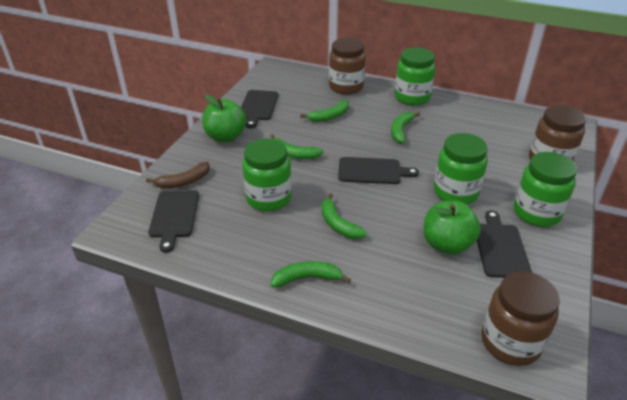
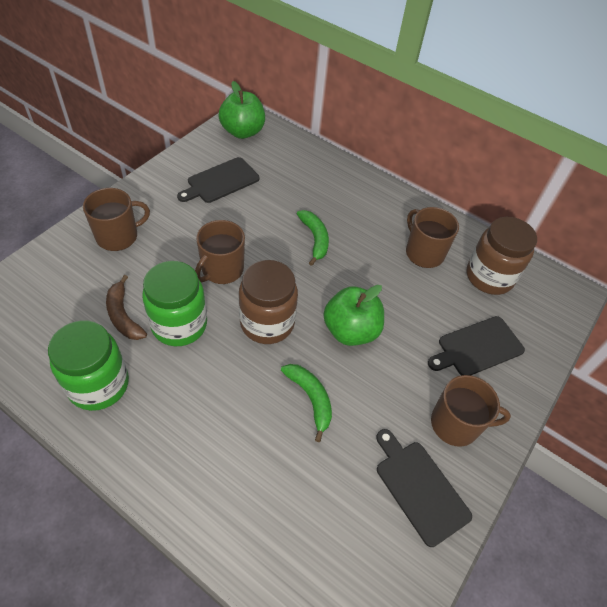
black cutting board: [148,190,199,253] [241,90,278,128] [338,157,419,184] [477,210,532,278] = 4 -> [177,157,260,203] [376,429,472,547] [428,316,525,375] = 3
brown jar: [329,38,366,94] [481,272,560,366] [529,105,586,162] = 3 -> [239,260,298,344] [467,217,537,295] = 2
brown mug: none = 0 -> [83,188,150,251] [195,220,245,284] [406,207,459,268] [431,375,511,447] = 4
green banana: [270,134,324,159] [271,261,351,288] [300,100,349,122] [322,193,367,239] [391,112,421,143] = 5 -> [281,364,332,442] [297,210,329,266] = 2
green jar: [242,138,292,211] [395,47,435,106] [434,133,488,204] [514,152,577,227] = 4 -> [48,320,129,411] [142,261,207,346] = 2

